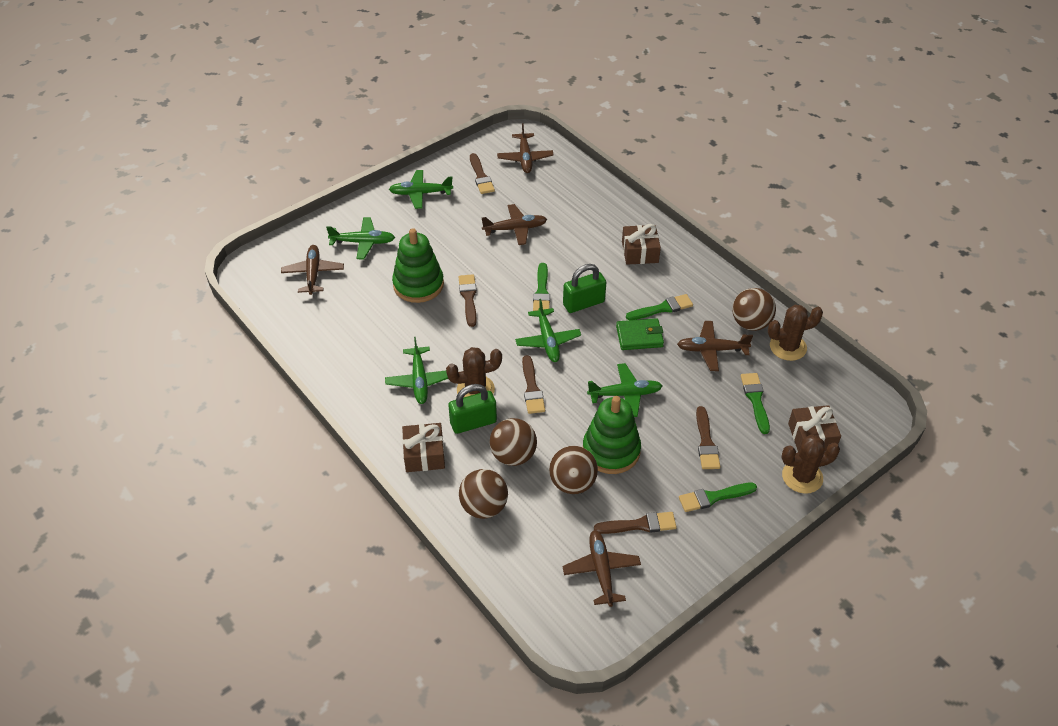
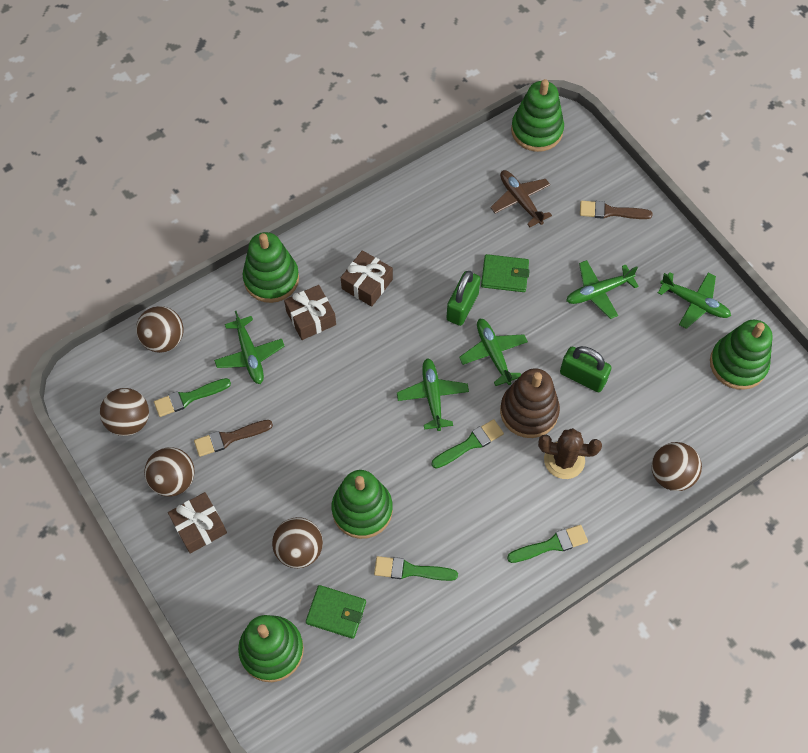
brown ball: [459,469,508,519] [490,418,537,466] [549,446,598,494] [732,288,776,331] = 4 -> [100,388,149,436] [136,306,183,353] [144,447,195,496] [272,517,323,568] [652,442,702,491] = 5
brown brush: [459,274,477,327] [470,153,495,194] [522,355,545,414] [594,512,677,534] [696,406,720,469] = 5 -> [194,420,273,457] [580,201,653,219] = 2
brown cactus: [446,347,502,398] [768,305,823,361] [781,435,840,494] = 3 -> [538,428,602,479] = 1
brown plane: [281,245,344,295] [482,204,547,245] [497,123,554,173] [563,530,641,607] [677,321,753,371] = 5 -> [490,170,552,227] = 1
brown stacking toy: none = 0 -> [500,368,560,438] = 1
green stacking toy: [392,228,444,303] [583,396,641,474] = 2 -> [238,615,304,682] [243,232,299,303] [332,470,393,539] [511,79,564,152] [710,320,773,390] = 5
green wallet: [616,318,664,350] = 1 -> [306,585,366,639] [481,254,530,292] = 2

